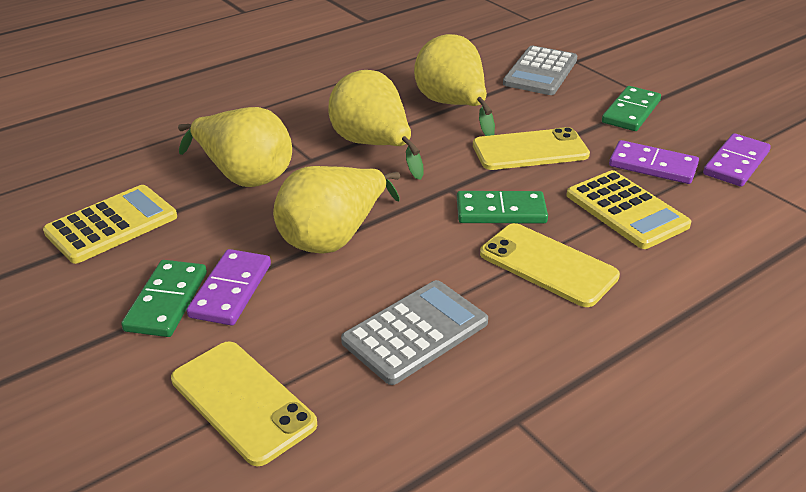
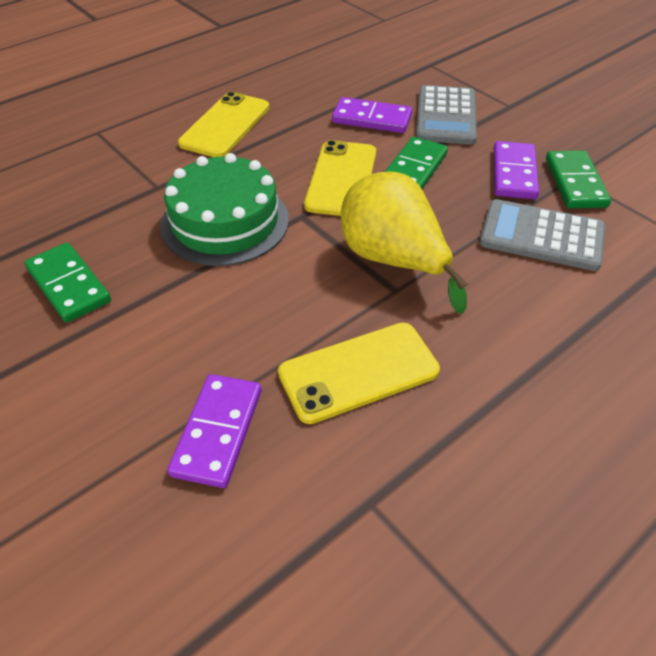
green cake: none = 0 -> [160,153,289,266] = 1
yellow calculator: [43,185,177,264] [567,170,692,249] = 2 -> none = 0
yellow pear: [178,107,292,187] [273,166,400,254] [328,70,424,180] [414,34,495,136] = 4 -> [341,172,467,314] = 1

